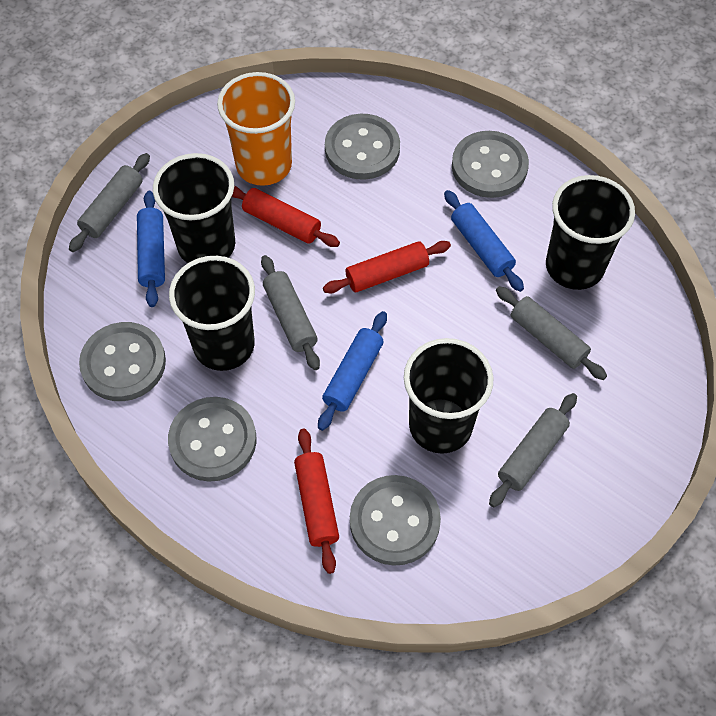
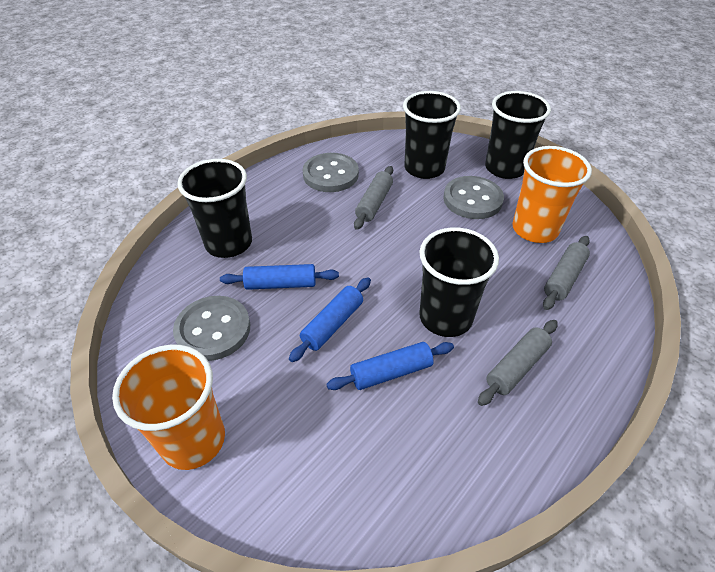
grey button: [79,322,166,401] [168,397,257,482] [325,114,400,180] [350,475,441,566] [452,131,529,198] = 5 -> [173,296,250,361] [303,153,359,192] [443,176,504,219] = 3
grey rolling pin: [69,153,150,252] [261,255,320,370] [489,393,577,507] [496,286,607,380] = 4 -> [354,166,393,230] [478,320,558,406] [543,236,590,310] = 3
orange cup: [217,72,295,186] = 1 -> [112,345,225,470] [512,146,592,243] = 2
red rolling pin: [232,185,340,247] [294,429,339,574] [323,241,451,293] = 3 -> none = 0

